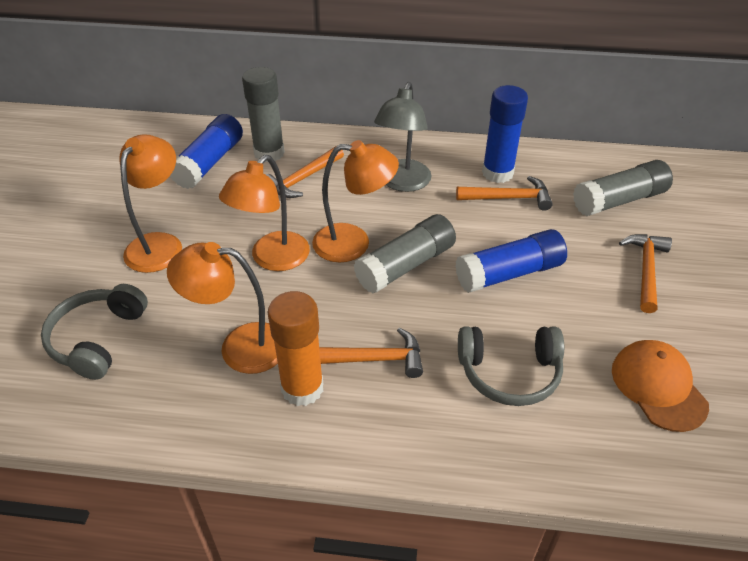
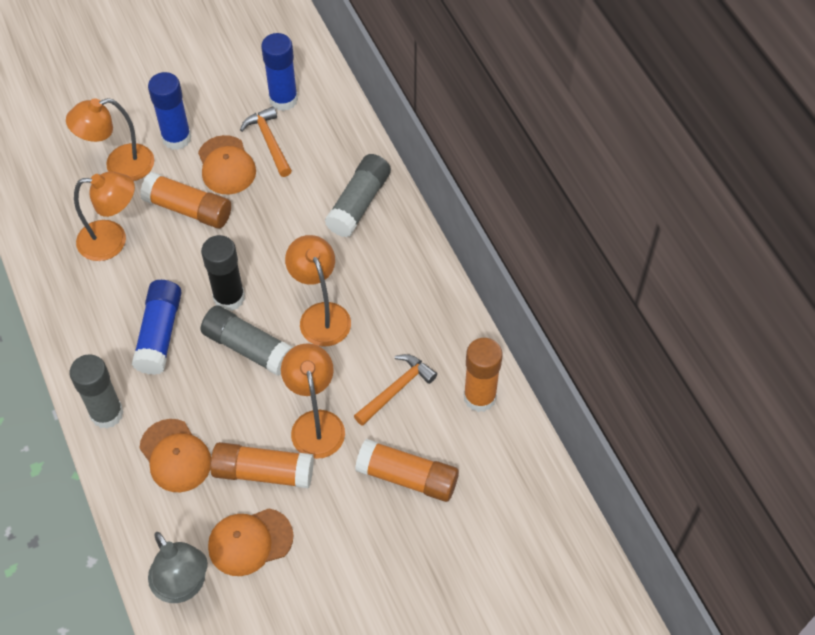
black glue stick: none = 0 -> [201,235,245,311] = 1
grey headphones: [41,284,148,380] [458,327,564,406] = 2 -> none = 0
orange cap: [612,340,709,432] = 1 -> [139,419,211,492] [198,135,256,194] [208,508,294,576] = 3
orange glue stick: [267,291,324,406] = 1 -> [140,172,231,229] [210,442,314,488] [355,439,459,502] [464,338,503,412] = 4
orange hammer: [266,146,344,198] [319,328,423,378] [456,176,553,211] [619,234,672,313] = 4 -> [240,106,292,177] [354,354,437,426] = 2

